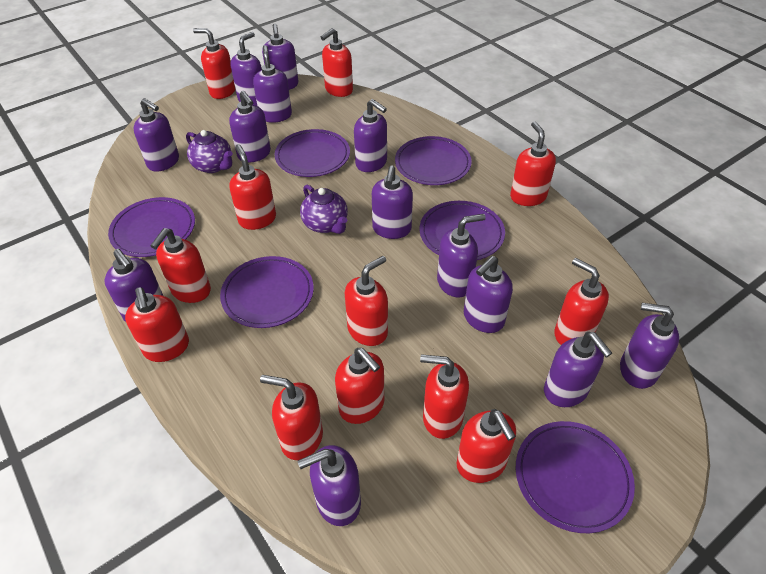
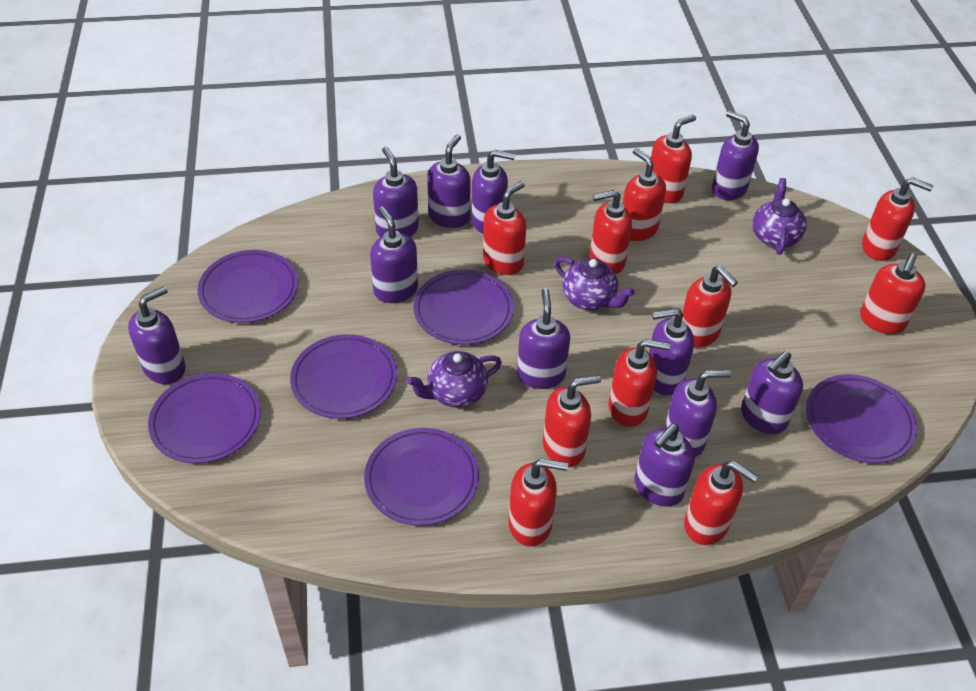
purple soap dispenser: [105,249,163,322] [134,98,179,172] [229,91,271,163] [231,32,262,106] [253,45,292,123] [262,24,298,90] [298,445,361,526] [354,99,387,172] [372,166,413,239] [437,214,486,297] [464,256,513,333] [544,332,612,407] [620,303,679,389] = 13 -> [128,286,186,384] [370,206,418,303] [373,147,419,237] [427,135,471,228] [472,150,515,233] [517,288,570,389] [635,424,695,507] [649,308,694,396] [664,370,731,457] [712,111,759,200] [741,351,803,434] = 11
purple teapot: [186,130,233,173] [300,185,348,234] = 2 -> [407,351,502,408] [554,257,635,310] [752,178,807,255] = 3
red soap dispenser: [125,287,189,362] [150,228,211,303] [193,28,235,99] [229,144,276,230] [260,375,323,460] [321,28,353,97] [335,348,384,424] [345,256,388,346] [420,354,469,439] [457,409,516,483] [510,121,556,206] [554,258,609,345] = 12 -> [483,181,526,275] [509,459,568,546] [543,375,601,467] [590,190,632,274] [609,339,671,427] [623,148,666,241] [651,115,696,203] [682,266,738,348] [684,461,758,545] [860,253,925,334] [862,177,933,261] = 11

